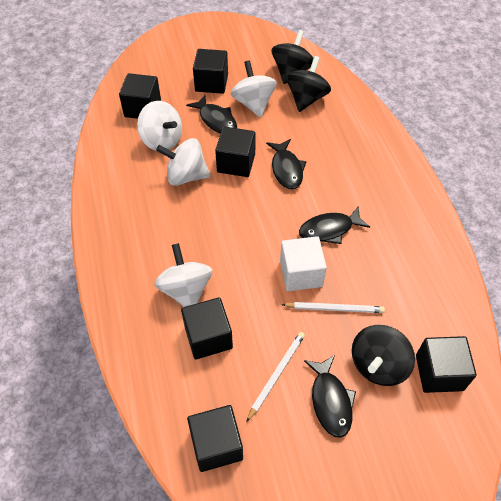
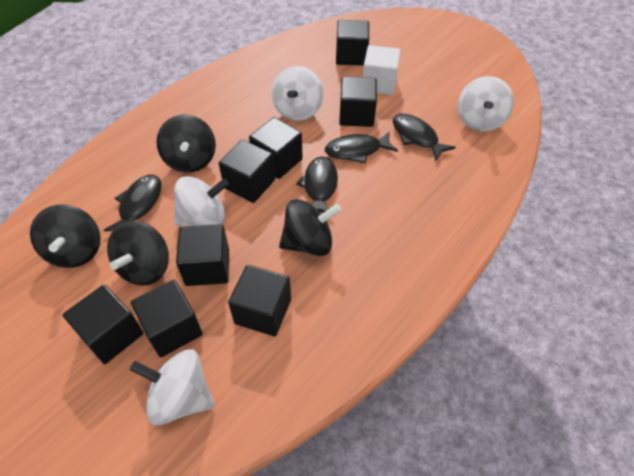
black cube: [119,73,161,119] [181,297,233,360] [187,405,243,472] [193,49,228,94] [215,127,256,177] [416,336,477,393] = 6 -> [62,285,143,364] [131,280,203,357] [176,224,229,286] [219,140,275,203] [228,265,291,336] [249,117,303,179] [336,20,369,66] [339,77,377,127] = 8
black spinning top: [271,30,313,84] [286,56,331,112] [352,325,415,386] = 3 -> [30,204,101,268] [107,221,169,286] [156,115,216,173] [279,199,342,256] = 4
white pencil: [246,332,305,422] [282,302,385,313] = 2 -> none = 0

